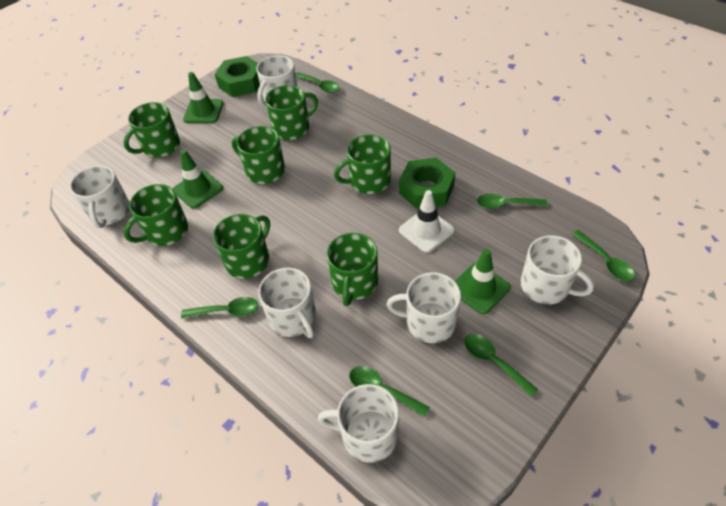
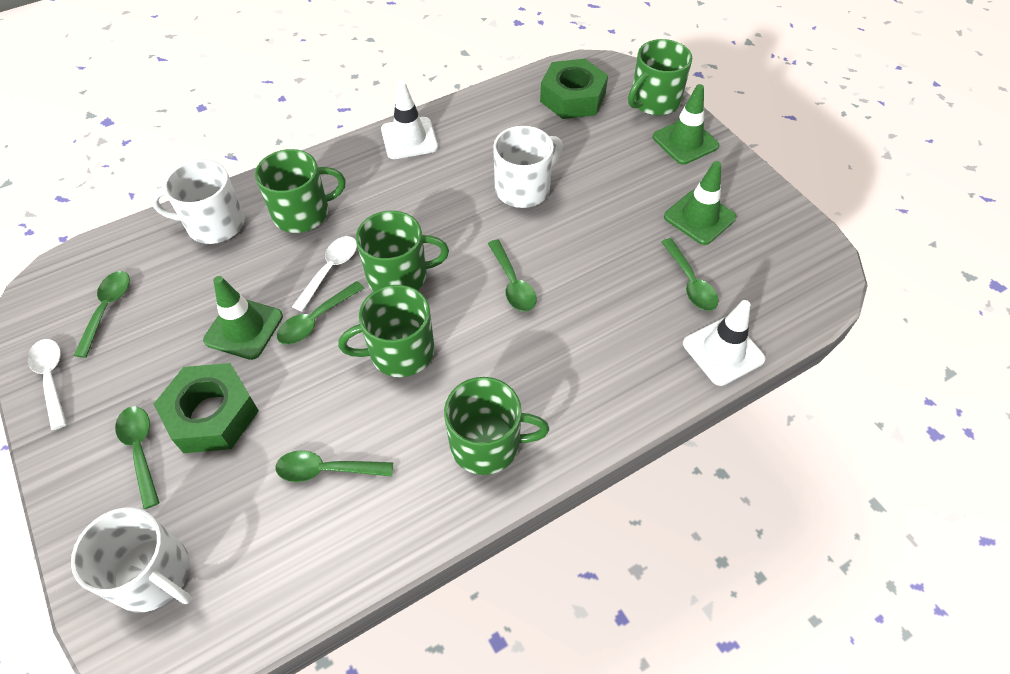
green mug: [123,102,180,158] [123,184,188,246] [213,214,270,279] [232,126,285,184] [265,85,318,140] [326,233,378,306] [334,134,391,194] = 7 -> [255,149,346,233] [338,285,435,377] [356,211,449,292] [444,377,549,475] [628,39,692,115] = 5
white mug: [69,165,130,228] [256,55,298,106] [258,268,316,338] [318,384,399,463] [387,272,461,343] [521,236,594,304] = 6 -> [71,507,192,612] [150,159,245,244] [493,126,563,208] = 3
white spoon: none = 0 -> [28,339,67,430] [292,236,357,312] = 2
white traffic cone: [399,190,455,253] = 1 -> [381,81,438,159] [683,300,765,386] = 2

